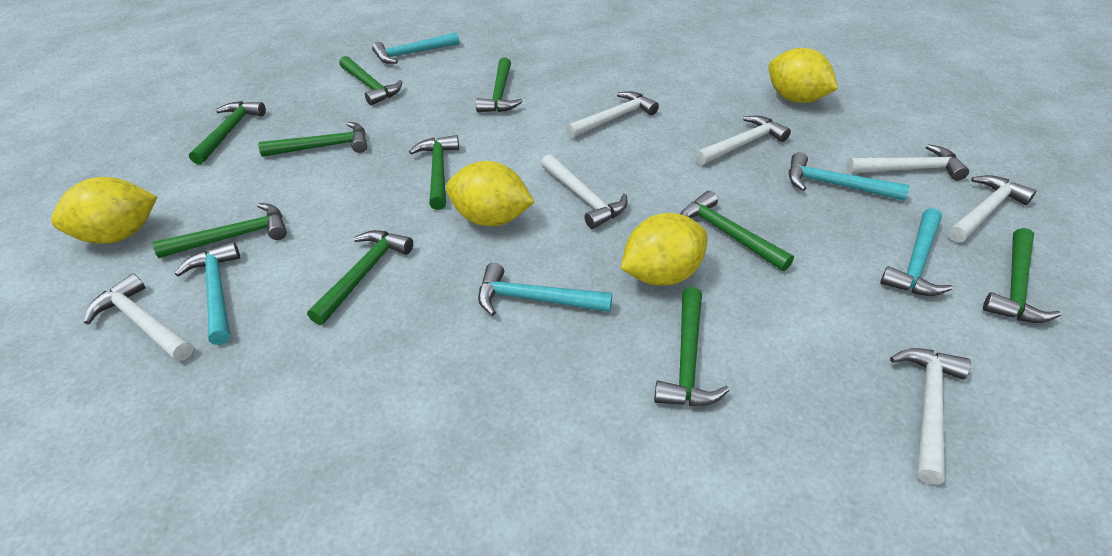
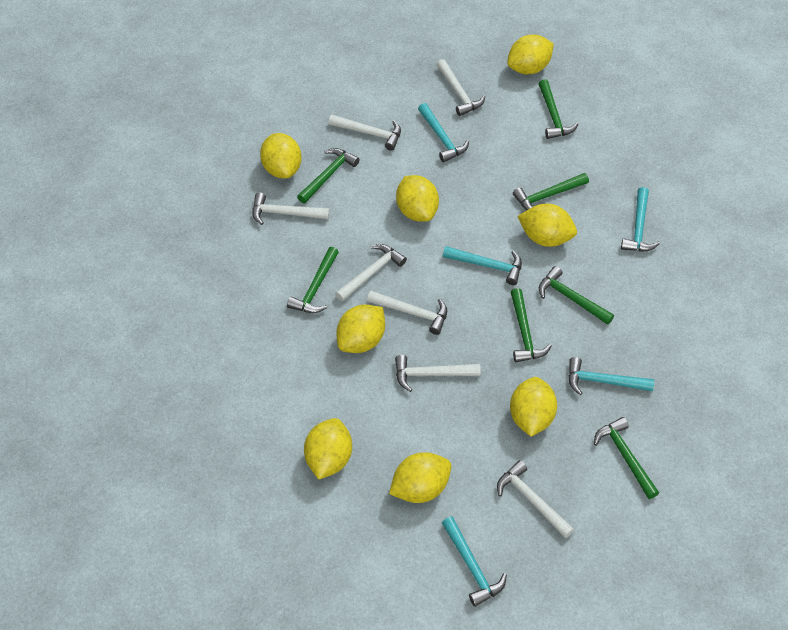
green hammer: [153,203,287,258] [189,101,266,165] [258,122,367,157] [307,230,413,325] [339,56,403,105] [409,135,459,210] [476,58,523,112] [654,287,730,406] [681,191,794,271] [983,228,1061,323] = 10 -> [287,247,339,313] [297,148,360,204] [510,288,552,362] [513,173,589,210] [539,79,578,139] [539,266,614,325] [594,417,659,499] = 7
yellow lemon: [51,177,157,244] [446,161,534,226] [621,213,707,286] [768,48,838,103] = 4 -> [260,133,302,179] [304,418,352,480] [336,304,385,353] [389,452,451,503] [396,175,439,222] [507,35,554,74] [510,377,557,437] [517,203,577,247] = 8

